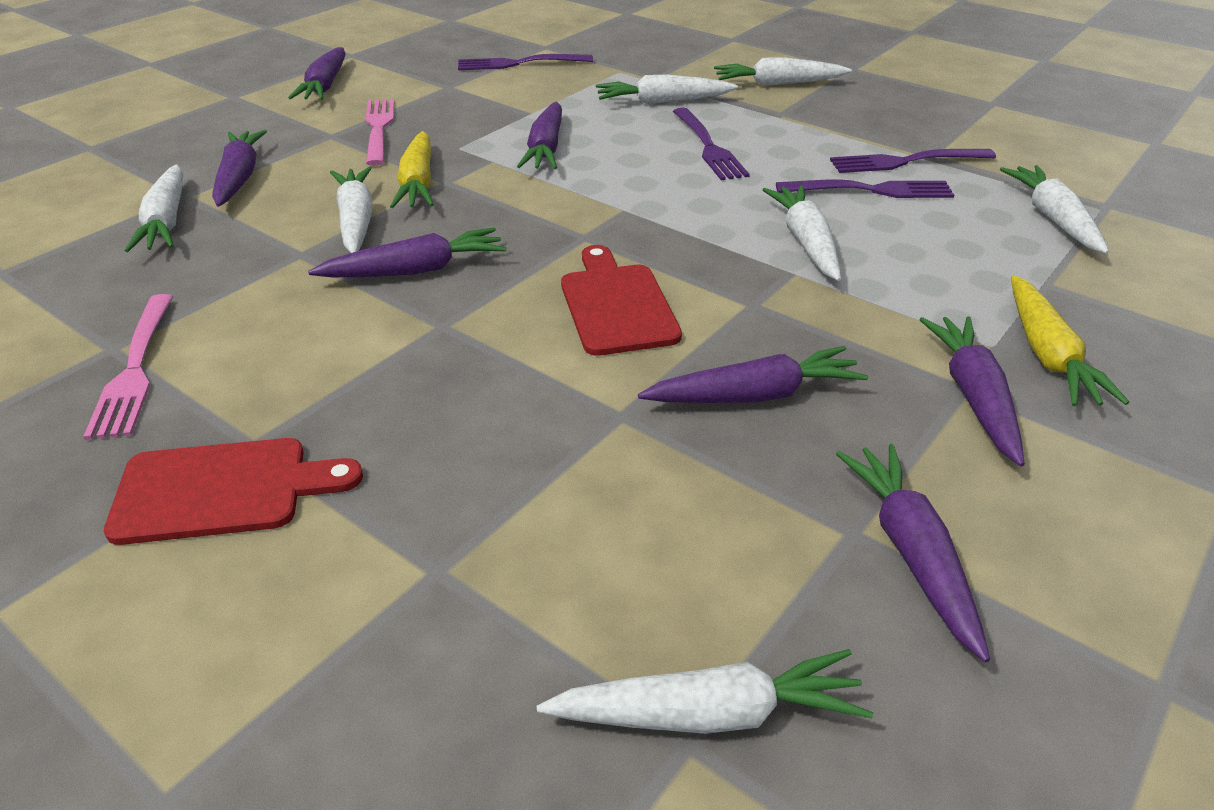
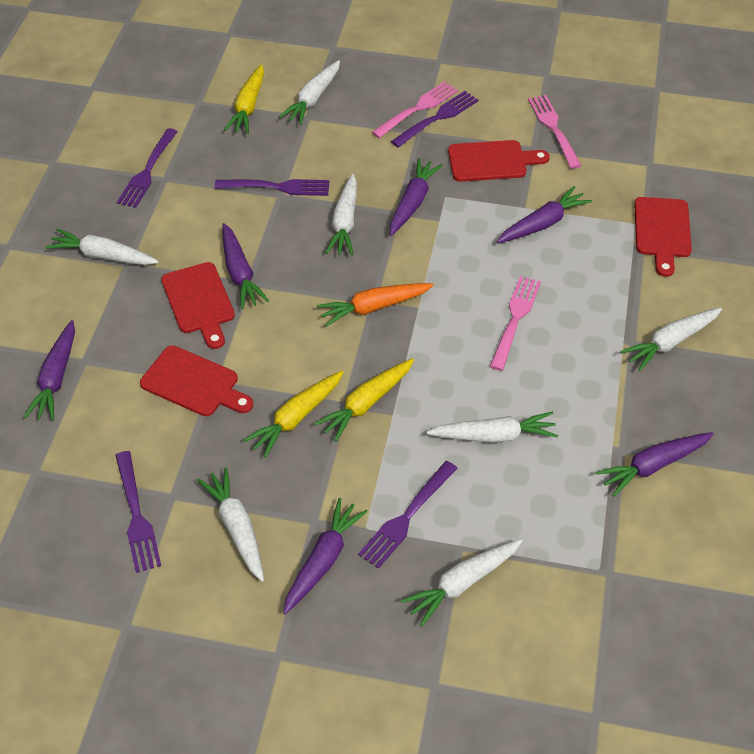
orange carrot: none = 0 -> [317,283,434,327] = 1
pink fork: [83,294,173,440] [365,99,395,166] = 2 -> [372,81,458,138] [490,276,541,371] [528,95,582,169] = 3
purple carrot: [212,130,267,207] [288,47,345,100] [308,227,506,277] [517,102,562,169] [638,346,868,403] [836,444,990,662] [919,316,1025,467] = 7 -> [24,320,75,421] [222,223,269,309] [283,498,368,614] [390,158,443,236] [497,186,592,243] [596,432,714,497] = 6
purple fork: [458,54,593,70] [673,108,750,180] [776,180,954,198] [830,149,996,173] = 4 -> [115,451,161,573] [117,128,178,208] [215,179,329,196] [358,461,458,569] [391,91,478,148] = 5
red cutting board: [104,438,363,545] [561,245,682,356] = 2 -> [140,346,253,416] [161,262,235,349] [448,140,550,182] [634,197,692,277] = 4
yellow carrot: [390,131,434,208] [1011,275,1129,406] = 2 -> [224,64,264,134] [243,371,343,458] [314,358,414,442] = 3

